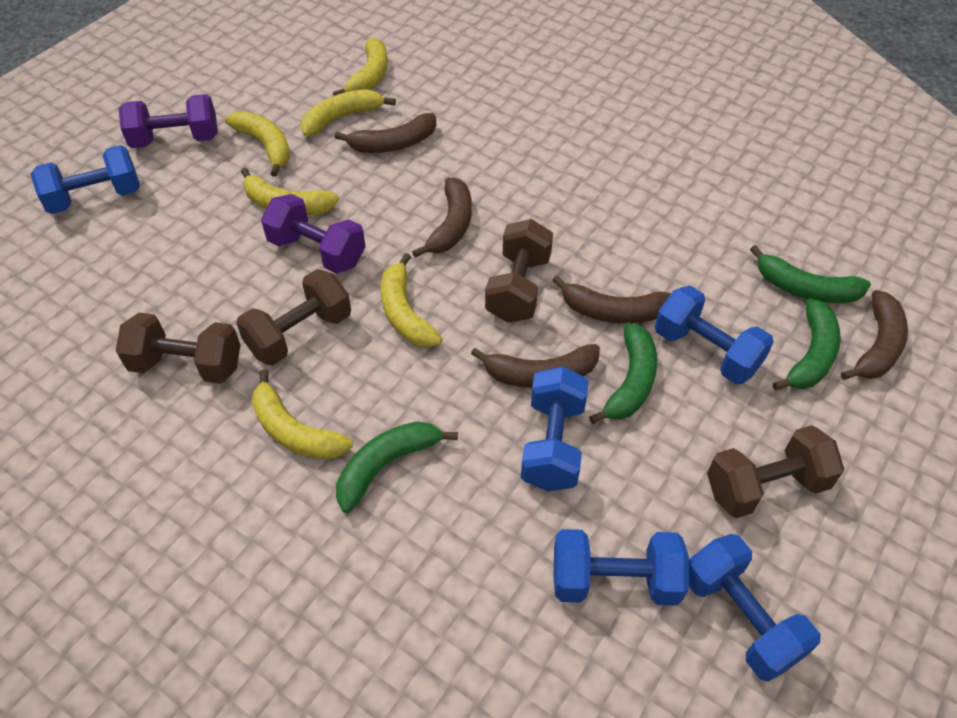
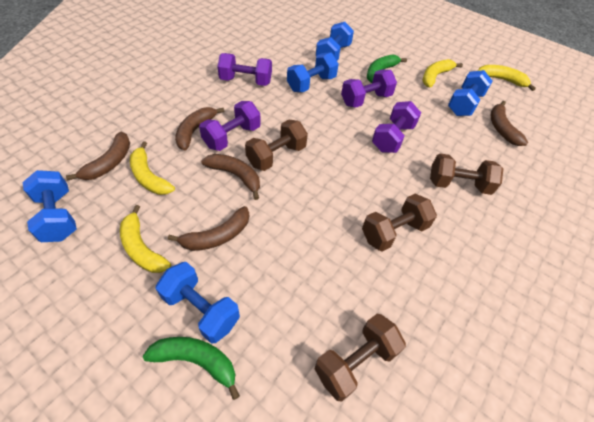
green banana: [336,421,458,513] [589,323,657,424] [750,245,871,303] [773,298,841,391] = 4 -> [143,337,240,400] [367,54,407,83] = 2
purple dumbbell: [119,94,218,148] [261,194,366,274] = 2 -> [199,101,261,151] [217,53,272,86] [341,70,397,108] [372,101,421,153] = 4
yellow banana: [225,111,290,177] [241,168,339,215] [252,370,353,460] [300,89,396,137] [333,38,388,96] [381,253,442,348] = 6 -> [120,205,171,273] [130,141,175,195] [422,59,463,87] [478,65,536,91] = 4

